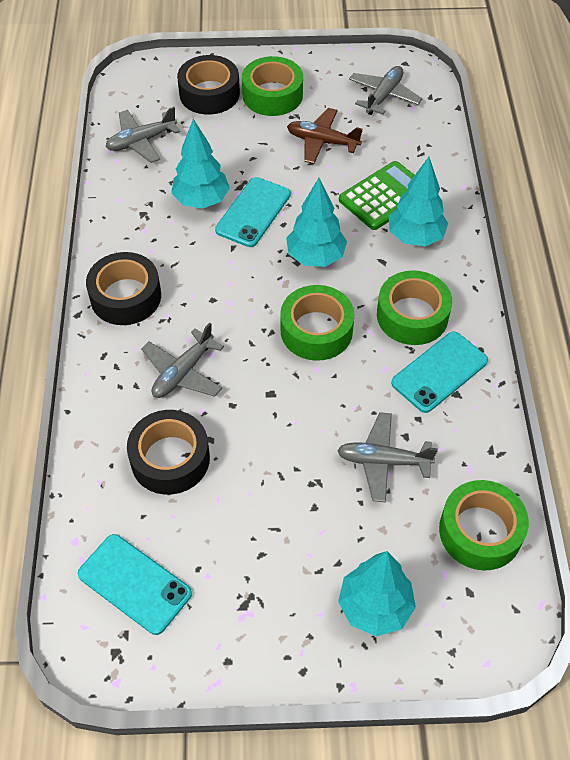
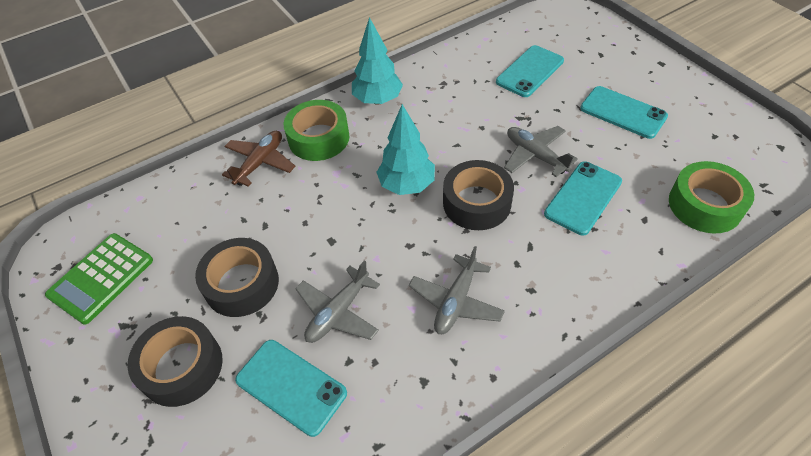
green tape: [242,56,303,116] [280,285,355,361] [377,270,452,345] [439,480,529,571] = 4 -> [284,100,349,161] [669,161,754,233] = 2
grey plane: [105,107,180,163] [141,322,224,398] [337,412,438,502] [349,66,423,115] = 4 -> [295,260,380,343] [409,246,505,334] [504,126,578,177] = 3
turquoise phone: [78,534,192,635] [215,177,291,247] [391,332,488,413] = 3 -> [235,340,347,437] [496,45,564,97] [544,161,622,235] [580,86,668,139] = 4
turquoise tree: [171,119,230,209] [286,178,347,267] [338,551,416,636] [389,157,448,247] = 4 -> [352,17,403,105] [376,104,435,195] = 2

